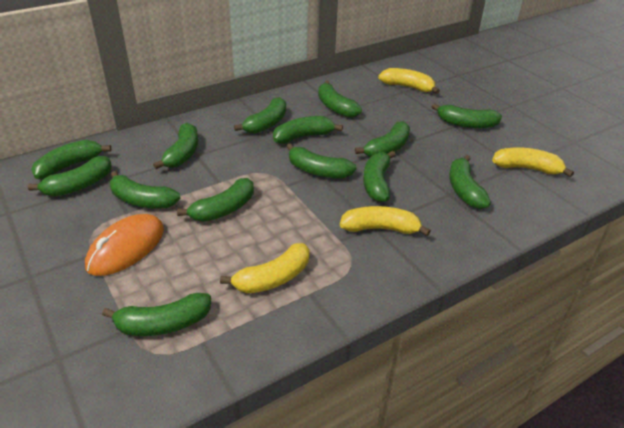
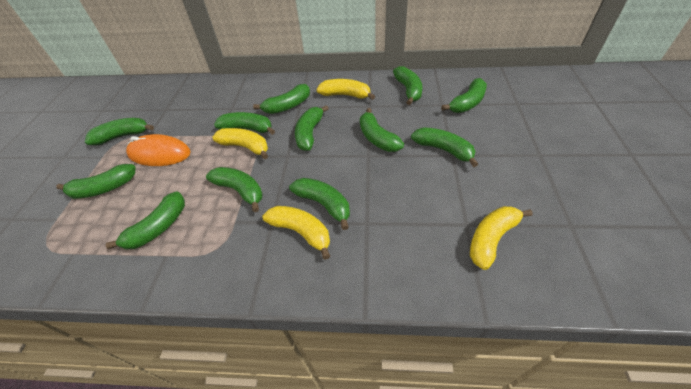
green banana: [28,156,112,196] [31,140,111,179] [102,293,211,336] [110,171,180,209] [153,123,198,169] [177,178,254,222] [234,97,286,134] [273,116,343,144] [286,143,357,178] [318,81,362,118] [355,121,410,157] [363,151,396,202] [432,103,502,128] [449,155,491,209] = 14 -> [56,164,136,199] [85,118,154,145] [106,191,185,250] [206,167,263,212] [214,112,275,135] [253,84,310,114] [289,178,350,230] [295,105,329,151] [360,108,404,152] [393,66,422,105] [411,127,478,167] [441,78,487,113] = 12

